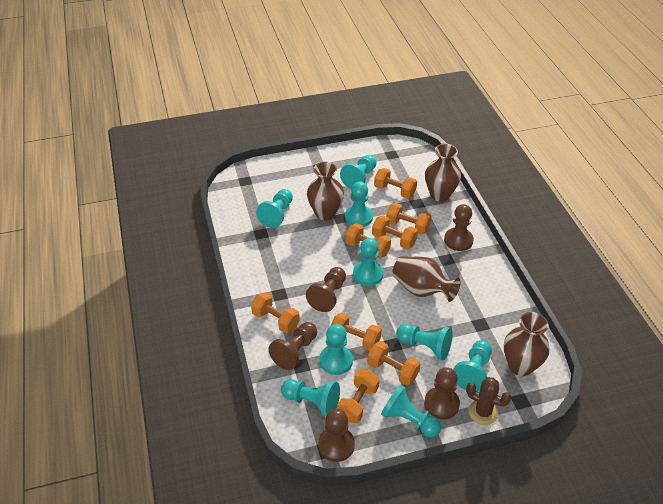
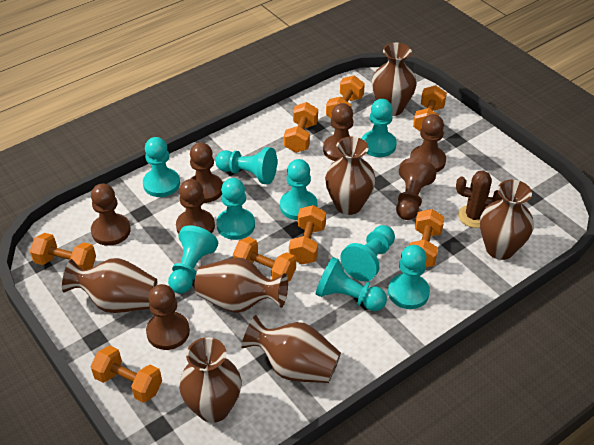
brown pawn: [269,322,317,370] [306,267,346,312] [318,409,355,462] [424,367,460,419] [444,204,474,251] = 5 -> [91,183,131,246] [146,284,190,350] [176,179,215,234] [190,143,223,203] [323,103,353,161] [396,158,437,220] [410,114,446,172] = 7
brown vase: [307,162,344,220] [392,257,461,302] [425,144,461,202] [504,312,550,376] = 4 -> [62,258,157,313] [179,337,241,423] [195,258,288,313] [241,315,341,383] [325,136,376,215] [372,43,417,116] [480,180,534,260] = 7

